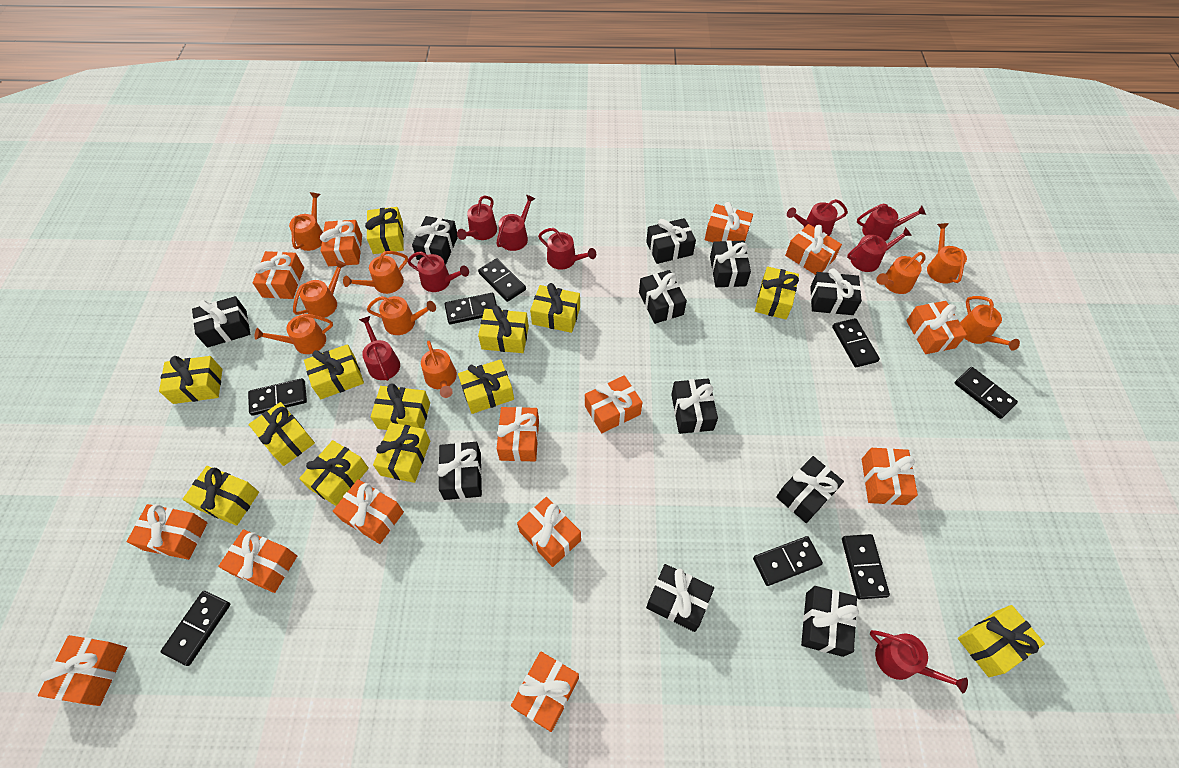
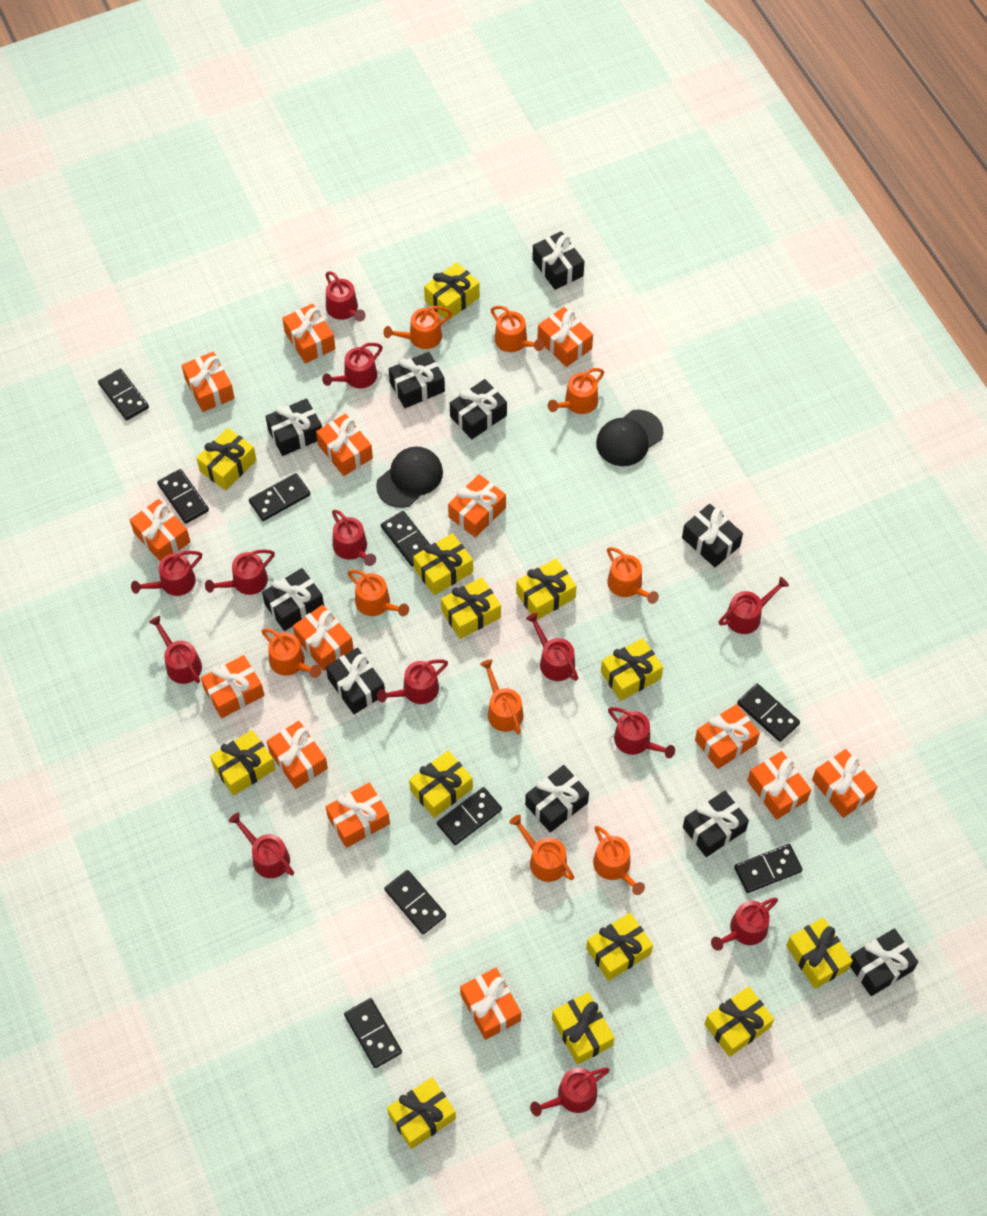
black cap: none = 0 -> [376,447,443,508] [596,410,663,466] = 2
black domino: [161,591,230,666] [248,378,307,416] [445,293,497,324] [478,258,526,302] [753,536,823,586] [832,318,880,367] [842,534,890,599] [955,367,1018,419] = 8 -> [98,369,149,420] [157,469,209,524] [249,473,310,521] [344,998,402,1068] [381,511,430,567] [384,870,446,934] [437,787,502,845] [734,844,803,893] [737,684,800,742] = 9
black gift: [192,296,250,348] [412,216,458,265] [437,442,482,500] [639,270,687,324] [646,218,696,264] [646,564,714,632] [671,378,718,434] [710,240,751,287] [776,456,844,523] [801,586,859,657] [810,268,862,315] = 11 -> [262,568,324,631] [265,398,322,456] [326,648,385,714] [389,352,445,408] [450,379,507,439] [525,765,589,832] [532,231,584,290] [682,504,743,567] [683,791,749,857] [850,928,918,996] = 10
red watering can: [359,316,400,381] [407,252,469,292] [457,196,497,240] [496,194,536,251] [538,228,596,270] [787,199,848,236] [847,227,912,272] [857,204,926,241] [870,630,968,693] = 9 -> [131,551,202,596] [149,616,202,684] [205,550,275,595] [228,812,294,878] [322,343,383,388] [325,271,366,322] [332,510,376,566] [377,659,448,704] [526,613,578,681] [530,1068,610,1116] [608,707,675,758] [711,898,778,951] [719,577,789,634] = 13

